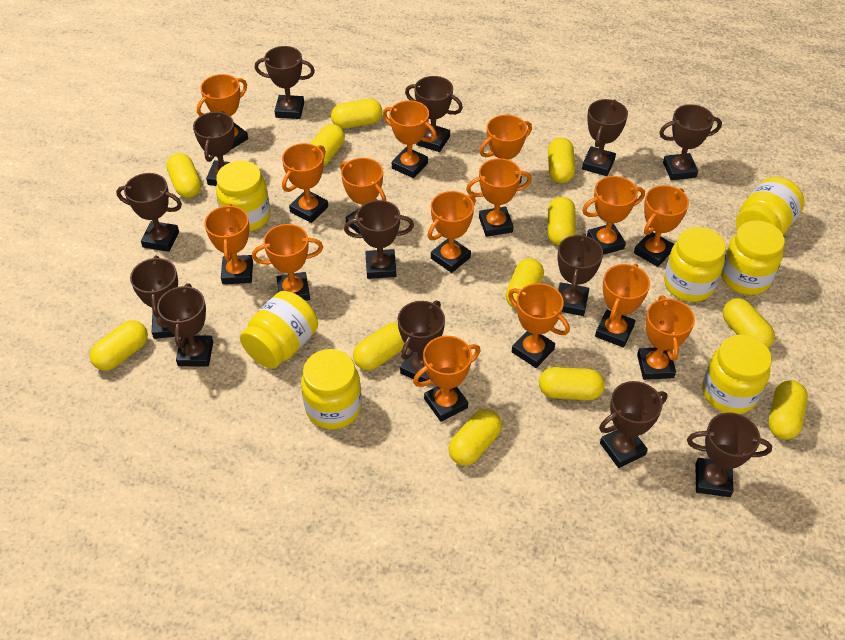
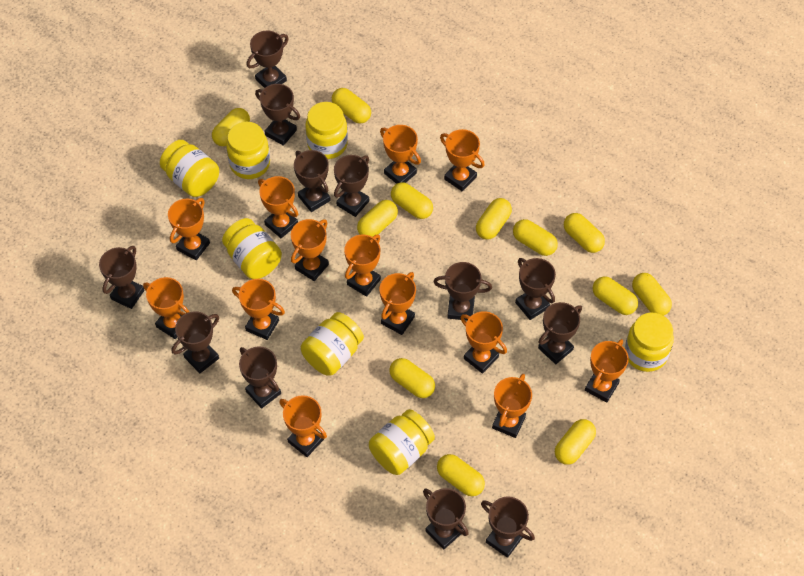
brown trophy: [116,173,182,252] [130,256,178,339] [157,283,213,367] [193,111,235,186] [255,46,315,119] [344,200,414,279] [398,301,445,386] [405,76,463,152] [557,233,603,316] [582,99,628,176] [599,381,667,468] [659,104,722,180] [687,412,772,497] = 13 -> [99,246,145,309] [172,311,219,373] [239,346,281,409] [247,31,289,88] [255,84,300,146] [294,150,331,212] [334,155,369,217] [423,488,469,550] [433,262,492,321] [481,496,535,558] [515,258,556,320] [538,302,582,364] = 12
orange trophy: [197,74,248,149] [204,204,253,284] [252,224,323,301] [282,143,328,223] [340,158,386,234] [383,100,437,178] [413,336,481,422] [427,191,476,273] [466,158,532,237] [479,115,532,183] [508,283,570,368] [582,176,645,255] [595,264,650,347] [634,185,689,267] [637,296,695,380] = 15 -> [143,277,189,339] [168,198,210,260] [232,279,285,340] [258,176,298,238] [279,395,327,457] [291,219,329,281] [344,234,381,297] [380,125,421,184] [380,272,416,335] [440,129,485,192] [460,311,507,374] [492,374,532,438] [585,339,629,403] = 13

